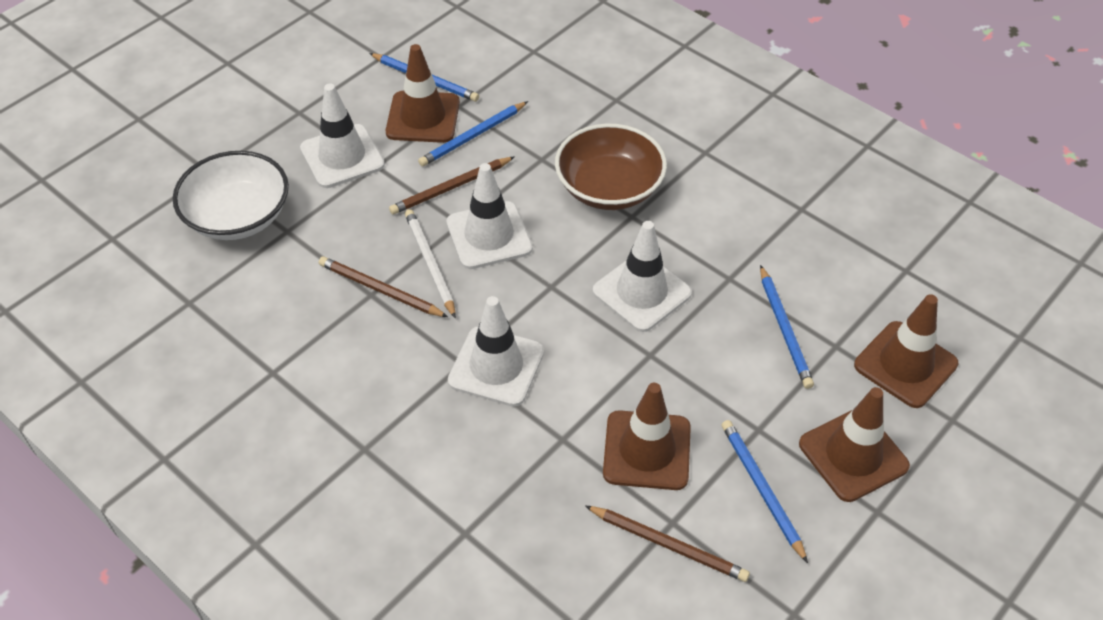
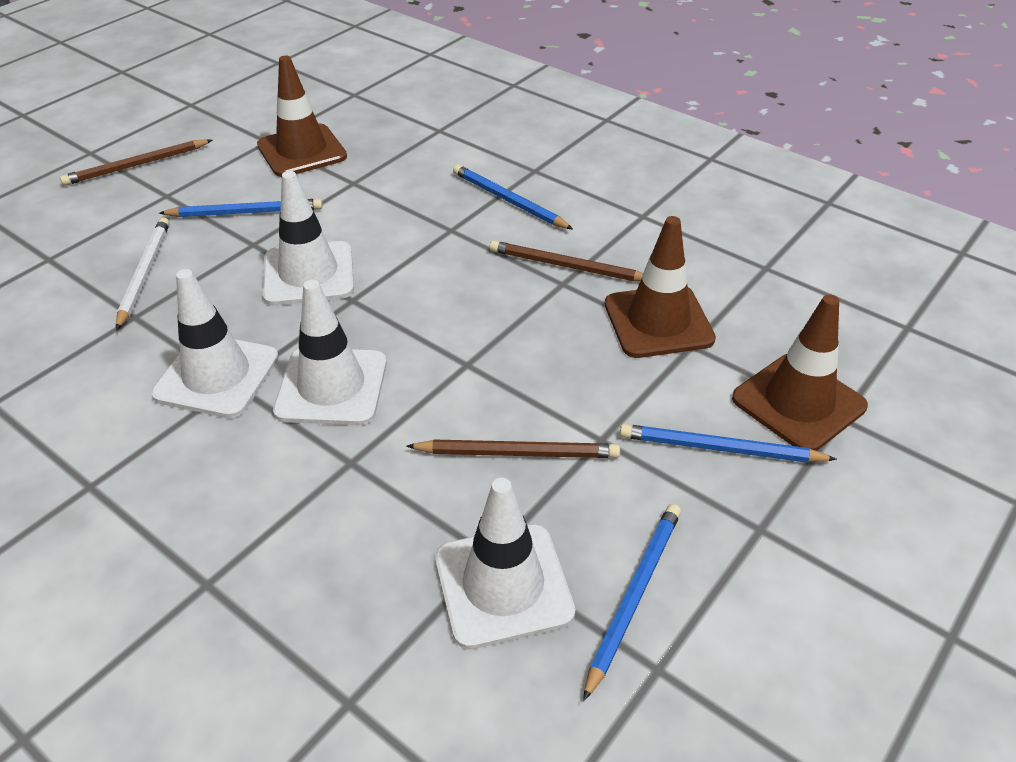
brown bowl: [555,123,667,210] = 1 -> none = 0
brown traffic cone: [386,44,460,143] [603,383,691,490] [799,387,910,502] [854,294,958,408] = 4 -> [257,56,347,177] [605,216,716,358] [732,294,868,451] = 3
white bowl: [173,151,289,240] = 1 -> none = 0

